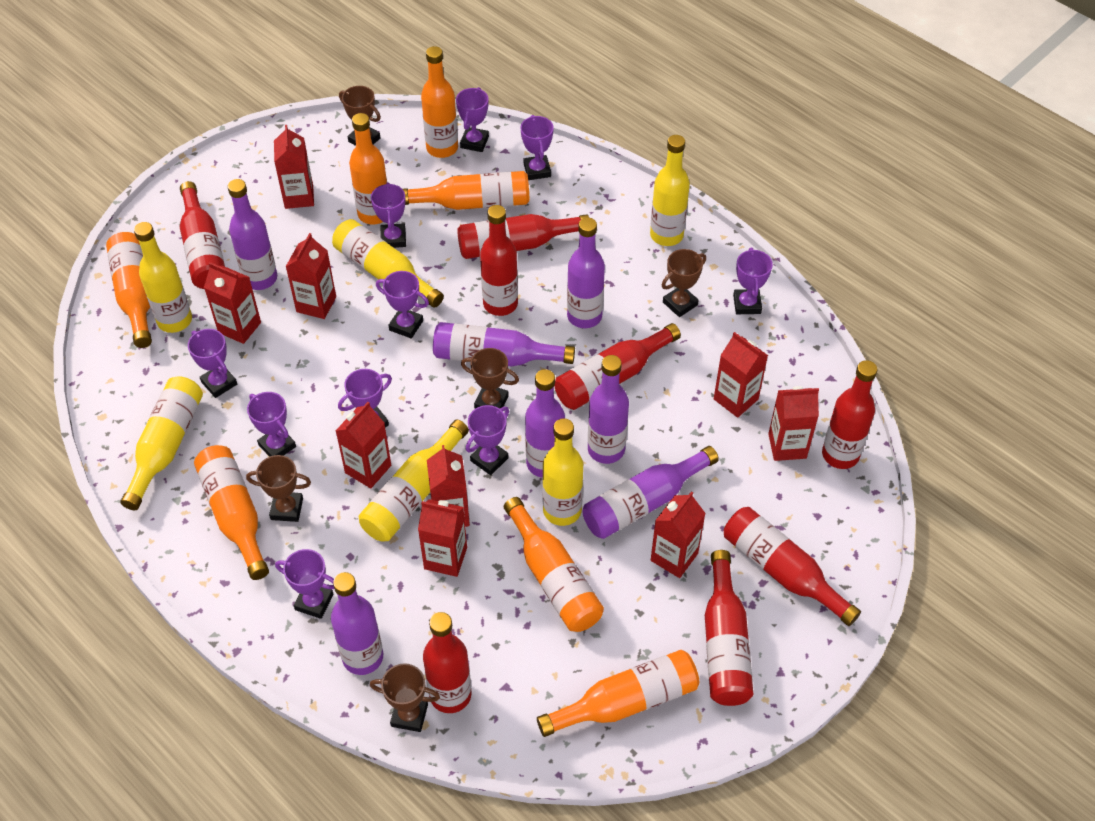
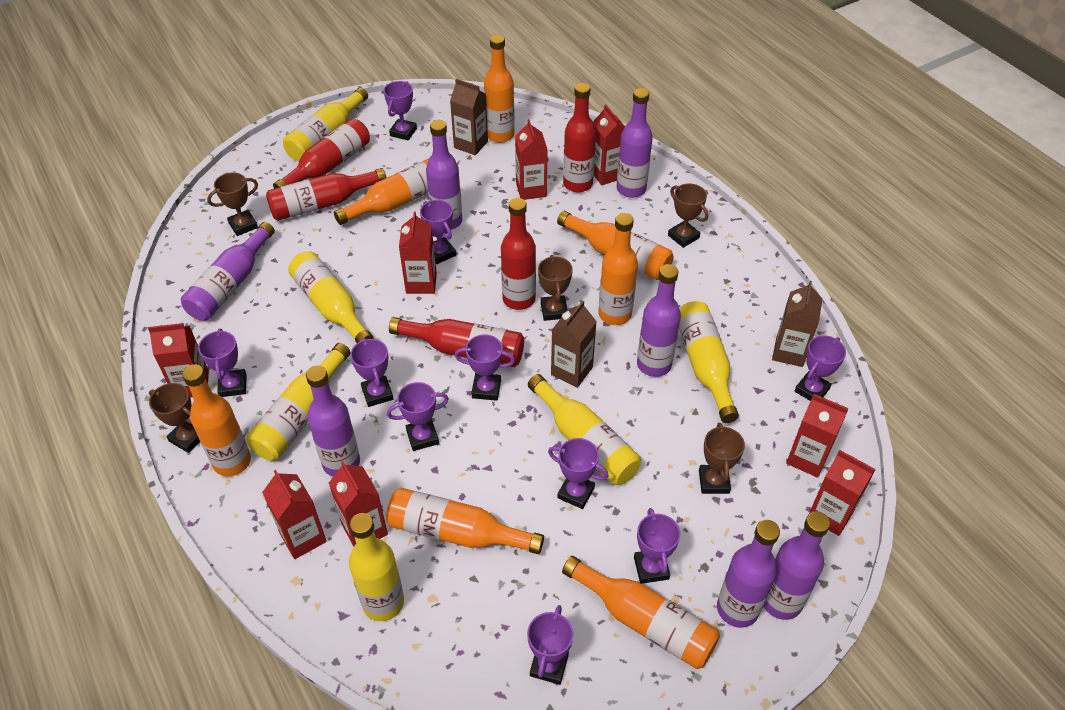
brown carton: none = 0 -> [450,79,488,155] [551,301,597,388] [772,281,823,367] = 3
red bottle: [180,181,225,289] [423,612,472,713] [457,214,589,259] [480,205,518,316] [554,323,681,410] [705,550,753,706] [724,507,861,626] [822,360,877,469] = 8 -> [266,168,387,221] [273,118,370,189] [389,317,524,367] [501,198,536,310] [563,83,596,193] = 5
red carton: [204,262,261,344] [274,125,314,209] [286,233,336,319] [336,402,391,488] [418,499,467,577] [427,445,470,527] [651,492,706,578] [714,332,768,418] [768,386,819,461] = 9 -> [148,323,209,397] [262,470,327,559] [329,461,388,547] [399,212,437,294] [515,119,548,200] [593,104,625,185] [786,394,849,478] [808,450,875,536] = 8

